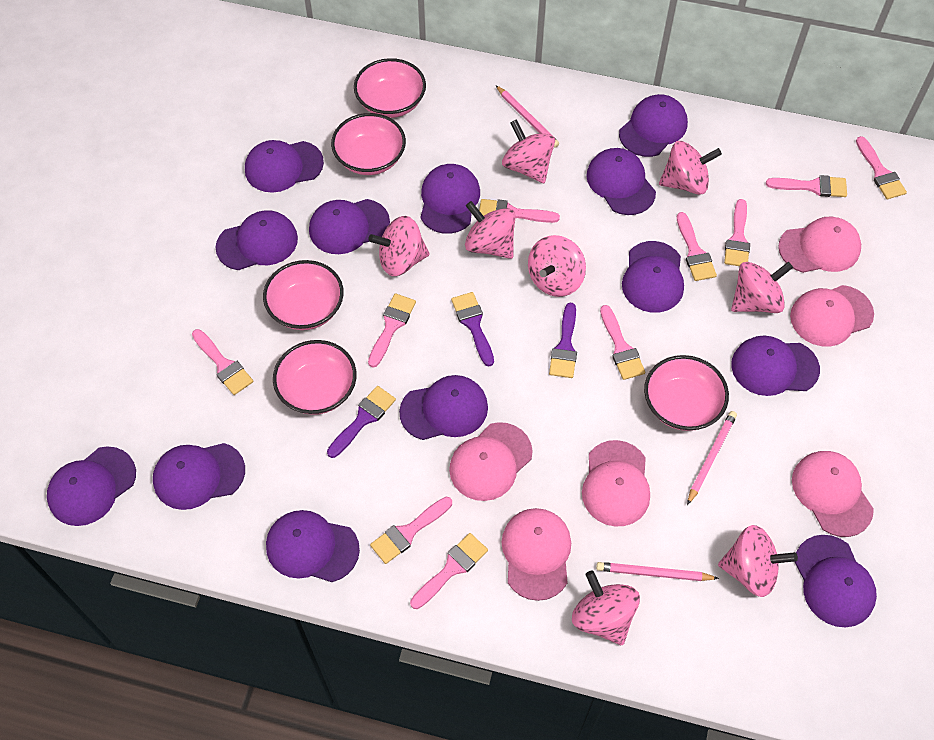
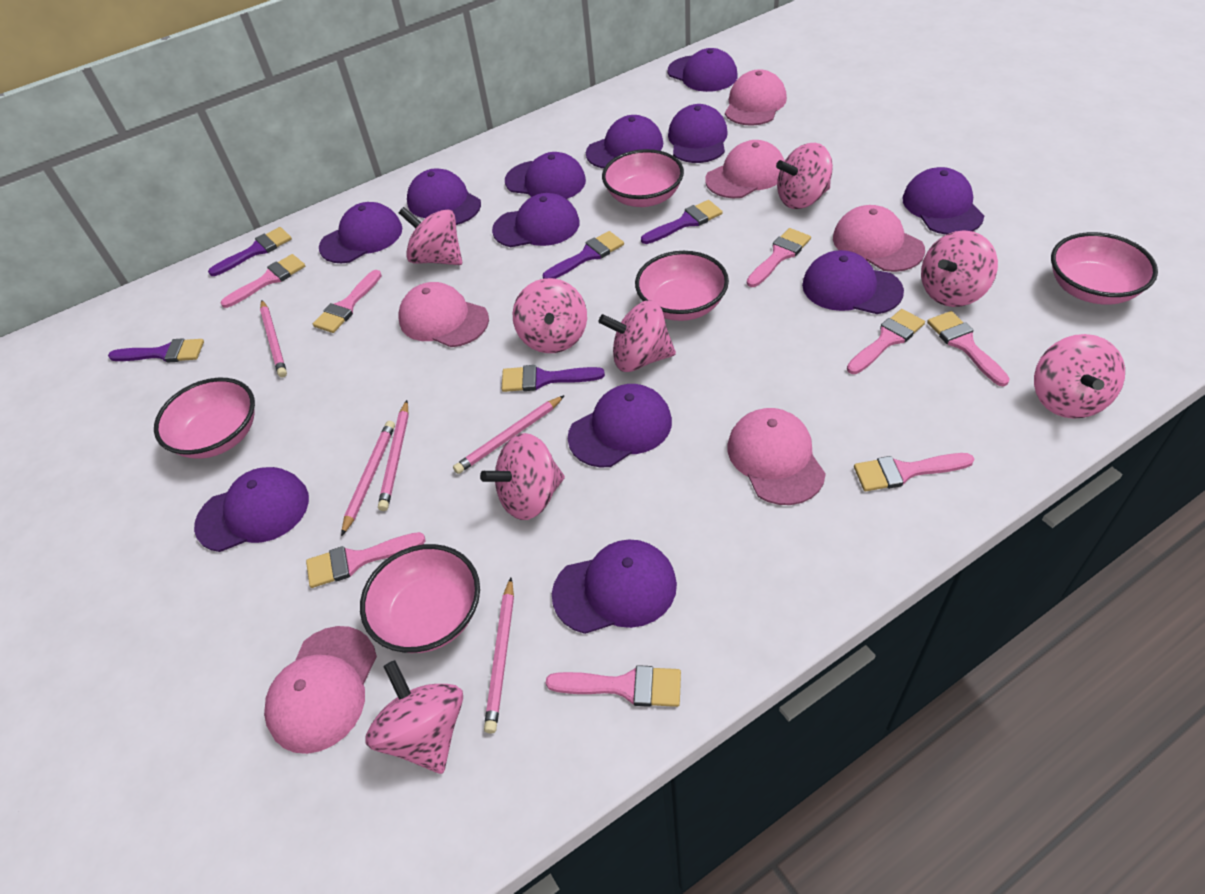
pink brush: [192,329,253,395] [368,293,416,367] [370,497,452,564] [410,533,488,609] [479,199,560,223] [600,305,645,380] [677,212,717,281] [724,199,750,266] [766,175,847,197] [856,136,907,199] = 10 -> [221,254,305,308] [306,532,426,588] [313,270,382,333] [546,665,681,707] [747,228,811,287] [847,309,925,374] [854,453,974,491] [927,311,1010,386] = 8
pink pencil: [496,85,559,148] [596,562,719,581] [687,411,737,505] = 3 -> [260,300,287,377] [341,421,395,536] [378,400,409,511] [453,395,565,474] [484,577,514,734] = 5
purple brush: [327,386,396,458] [451,292,494,366] [549,302,577,378] = 3 -> [108,338,204,363] [208,227,292,276] [502,365,605,392] [543,231,624,279] [641,200,723,244] = 5
purple cap: [47,446,136,526] [153,443,245,510] [215,210,298,270] [245,140,324,193] [266,510,360,582] [309,199,390,254] [399,375,488,440] [420,164,480,234] [586,148,656,215] [619,94,688,157] [622,241,684,313] [731,336,820,396] [794,535,877,627] = 13 -> [194,467,309,552] [319,202,402,263] [407,168,481,225] [492,193,579,247] [505,152,586,199] [552,539,677,634] [568,384,672,468] [586,115,663,168] [668,48,738,92] [668,104,728,163] [802,250,904,314] [902,167,984,235] = 12

